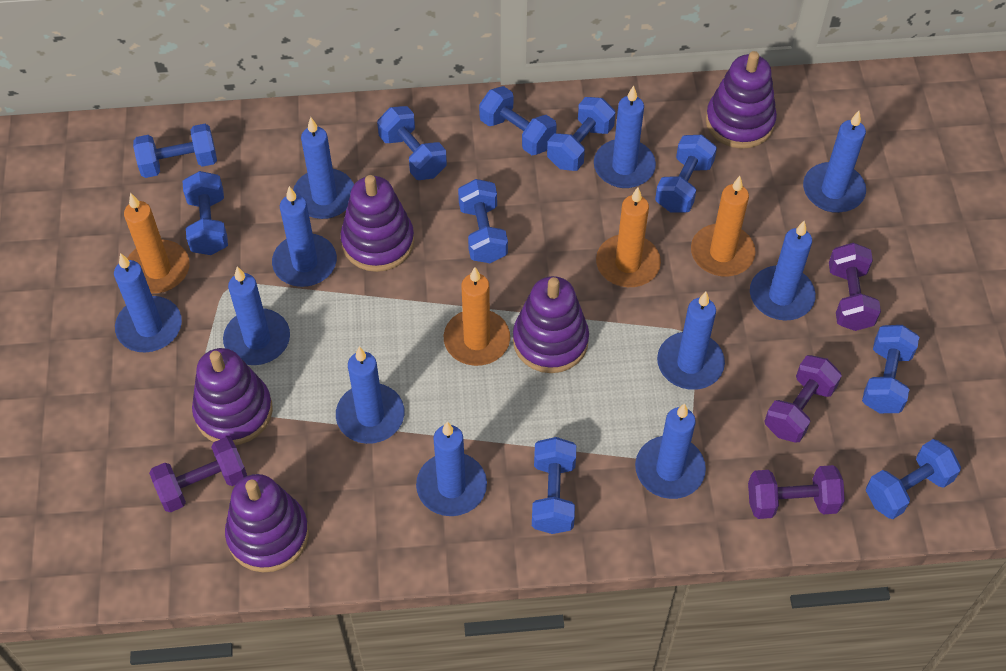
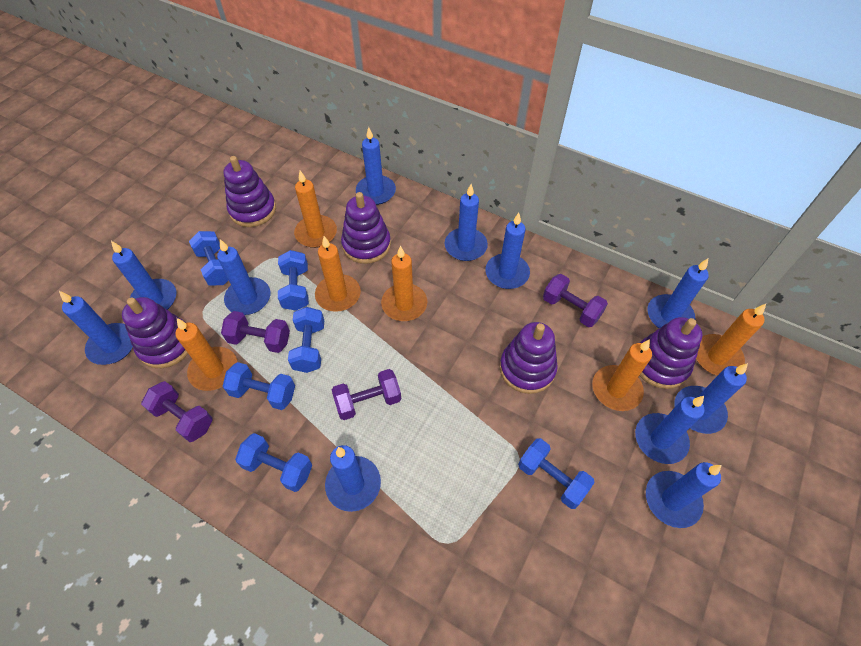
blue dumbbell: [133,124,217,178] [182,171,228,255] [377,106,447,180] [458,179,508,263] [479,86,557,155] [532,437,576,534] [547,97,615,171] [655,135,717,212] [862,325,919,413] [866,439,961,519] = 10 -> [189,231,229,286] [223,362,295,410] [235,433,312,492] [278,250,309,311] [288,307,324,373] [518,438,595,509] = 6
orange candle: [124,193,190,293] [444,267,510,366] [596,187,661,287] [691,176,756,276] = 4 -> [175,318,238,391] [294,171,337,248] [315,236,361,312] [381,246,427,321] [592,339,652,411] [696,304,766,376] = 6

